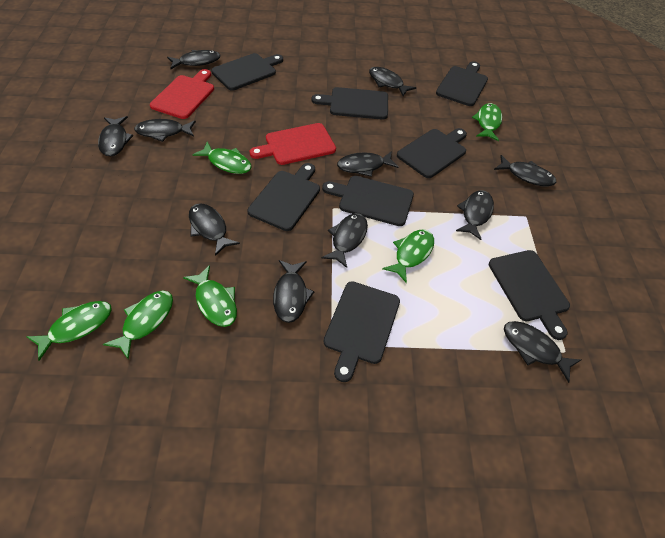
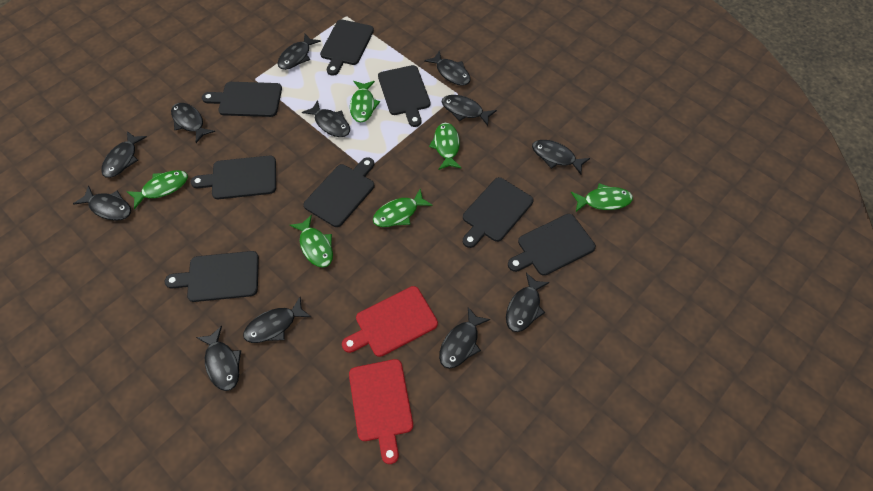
black fish: [98,116,133,156] [134,119,196,142] [167,50,220,69] [189,203,240,256] [273,260,314,323] [322,213,368,268] [337,151,399,177] [369,67,416,96] [456,190,494,240] [494,155,556,186] [504,321,581,383] = 11 -> [73,186,131,221] [101,131,147,178] [171,103,215,143] [196,326,241,391] [243,297,311,343] [277,34,321,70] [302,100,350,137] [424,50,471,86] [439,307,490,369] [442,95,497,126] [506,273,550,332] [532,140,590,175] = 12

